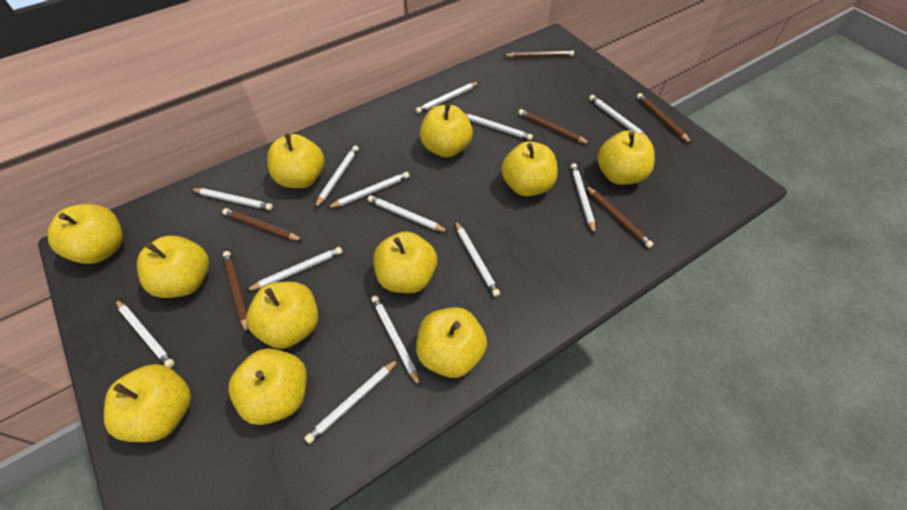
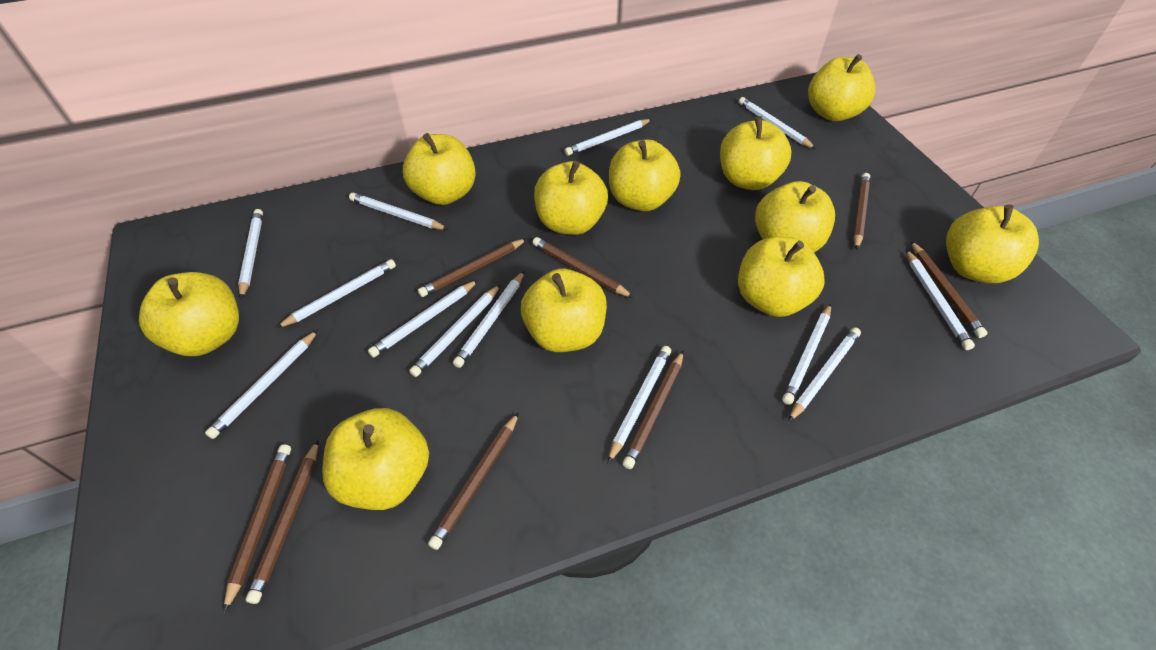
brown pencil: [222,208,303,241] [223,251,249,334] [503,50,574,58] [518,109,590,144] [585,185,654,248] [637,93,692,144] = 6 -> [224,444,291,613] [246,440,319,604] [418,238,527,297] [428,412,519,550] [532,237,634,298] [622,351,683,469] [853,173,870,250] [911,241,988,338] = 8

